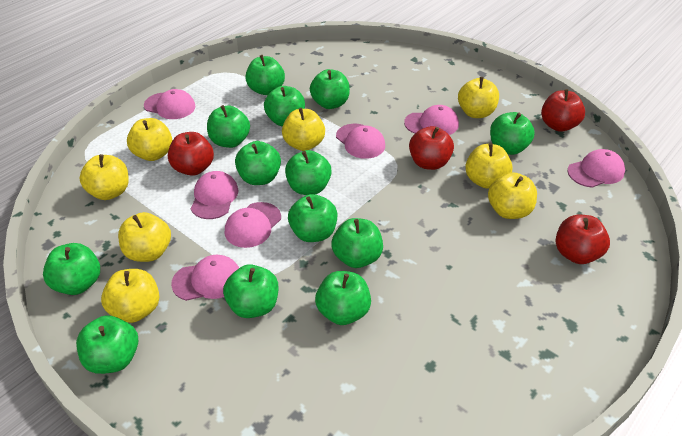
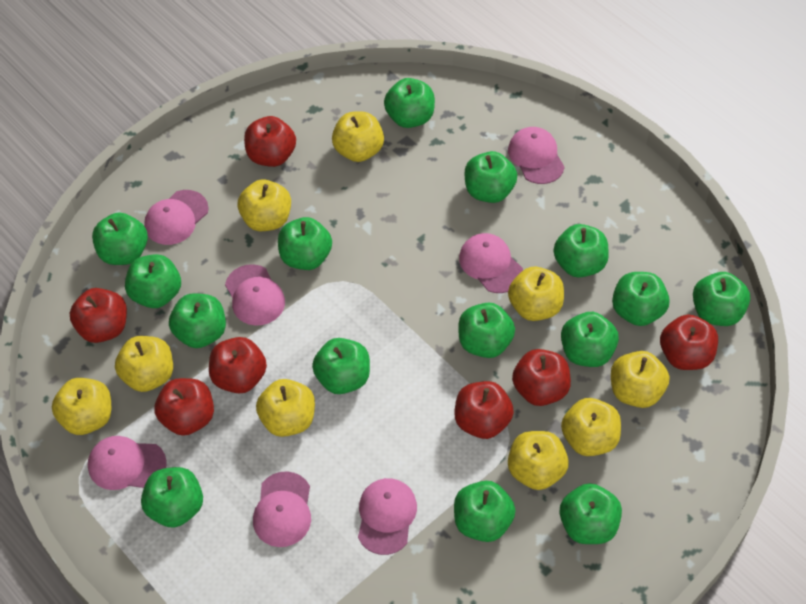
green apple: [43,243,100,295] [76,315,138,374] [207,105,250,148] [223,264,278,318] [235,141,281,185] [245,55,285,95] [264,86,305,127] [285,150,332,195] [288,194,337,242] [310,69,350,109] [315,271,371,325] [331,218,383,268] [490,112,535,155] = 13 -> [92,213,148,265] [125,254,181,308] [141,467,203,528] [169,293,226,348] [278,217,332,270] [312,338,370,394] [384,78,435,128] [454,481,515,542] [458,303,515,358] [464,151,517,203] [553,224,609,278] [559,483,622,544] [561,312,619,367] [612,272,669,326] [693,272,750,326] = 15
red apple: [168,132,214,176] [409,126,454,170] [541,89,585,132] [556,215,610,264] = 4 -> [70,288,127,343] [155,378,214,436] [209,337,267,394] [244,116,296,167] [455,381,514,439] [512,349,571,406] [660,315,718,370] = 7
yellow apple: [79,154,129,200] [101,269,159,323] [118,212,171,262] [127,118,172,161] [282,108,325,151] [458,77,499,118] [465,143,513,188] [488,172,537,219] = 8 -> [52,378,111,435] [115,336,173,392] [238,179,291,231] [256,379,315,437] [332,111,384,162] [508,267,564,321] [508,431,569,490] [561,398,621,456] [611,351,669,408] = 9

